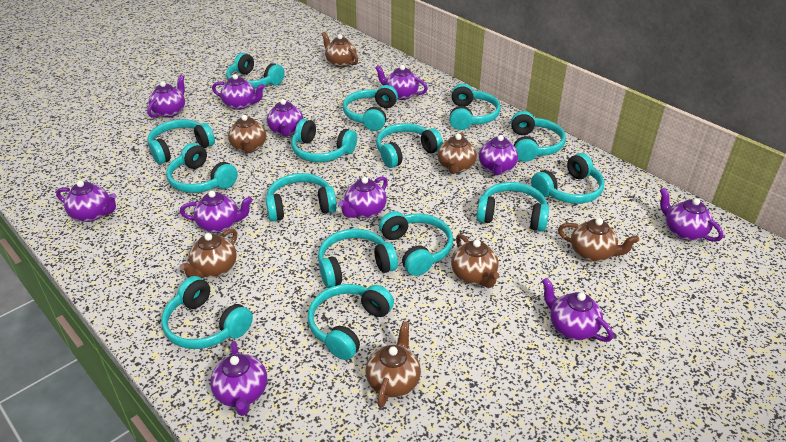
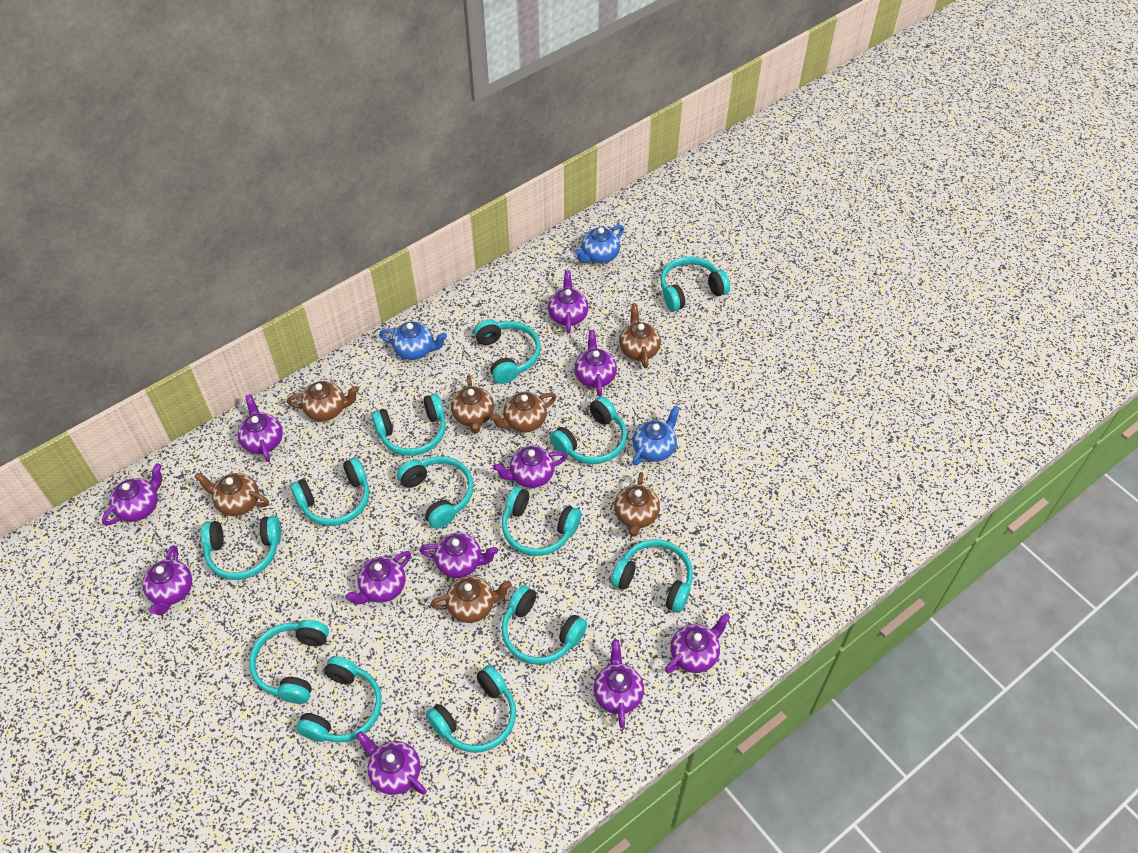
blue teapot: none = 0 -> [379,322,447,360] [575,225,624,264] [632,405,680,465] = 3
turquoise headphones: [148,119,215,164] [161,276,253,349] [166,143,238,193] [226,53,285,88] [265,173,337,222] [291,119,357,162] [308,284,394,360] [318,229,398,288] [343,85,398,131] [376,123,443,168] [379,211,453,276] [449,84,501,130] [477,182,549,232] [511,111,566,162] [531,153,605,204] = 15 -> [201,516,281,580] [249,620,329,704] [290,457,369,526] [296,656,382,742] [372,393,446,456] [397,456,474,529] [426,665,516,753] [474,319,541,384] [502,486,581,556] [502,585,587,665] [550,396,627,464] [611,539,693,613] [660,257,730,311] = 13

